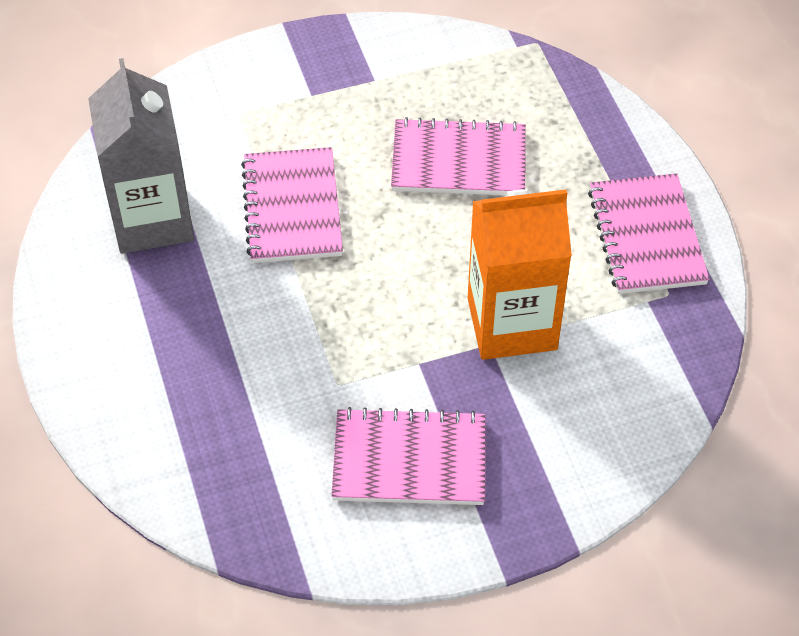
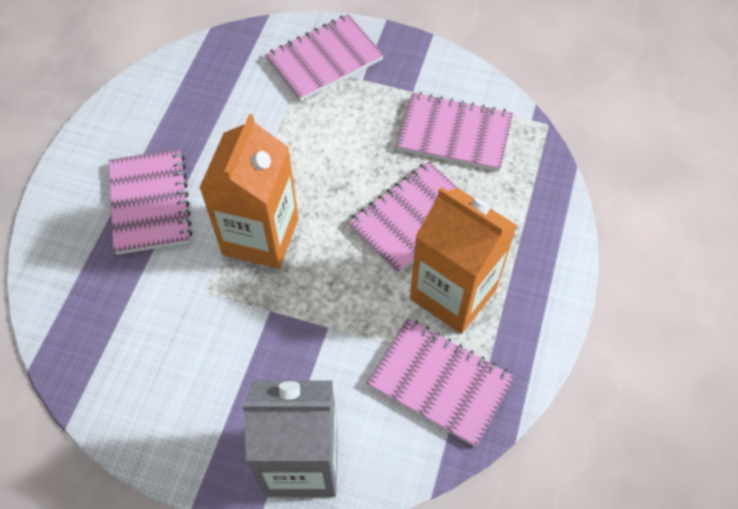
orange carton: [468,189,572,360] = 1 -> [199,114,299,269] [410,187,517,334] = 2
pink notebook: [241,147,343,263] [331,407,486,505] [391,117,526,195] [588,174,710,294] = 4 -> [109,149,193,255] [265,14,384,101] [348,161,458,274] [367,318,515,447] [396,92,513,171] = 5

